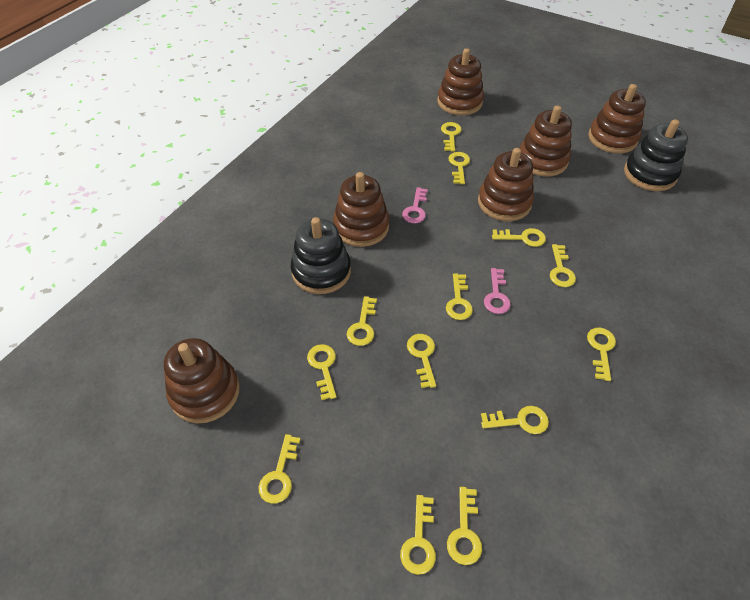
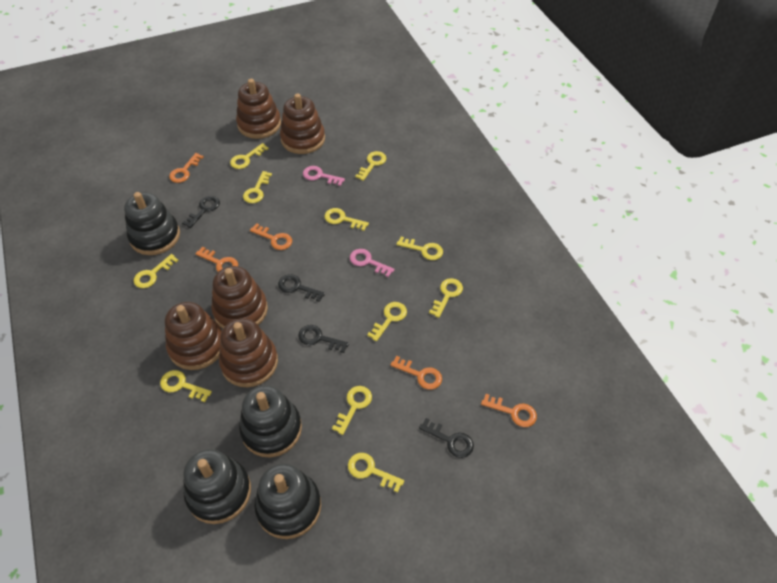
black key: none = 0 -> [182,196,220,228] [278,274,325,302] [298,325,349,353] [419,418,474,458] = 4
black stacking toy: [290,217,351,294] [624,119,688,191] = 2 -> [124,192,180,255] [183,449,251,524] [239,385,302,457] [254,464,321,539] = 4
brown stacking toy: [164,338,240,423] [333,172,389,247] [437,48,484,115] [478,148,534,221] [519,106,572,177] [588,84,646,154] = 6 -> [165,302,222,370] [211,266,268,328] [219,318,278,387] [236,79,281,139] [280,93,325,154] = 5
orange key: none = 0 -> [169,153,204,183] [195,247,238,272] [250,223,292,250] [390,356,442,390] [481,394,537,427] = 5
yellow key: [258,434,300,504] [307,344,336,400] [346,296,377,346] [400,495,436,575] [407,334,436,388] [441,122,462,152] [446,273,473,320] [447,487,482,565] [449,152,470,184] [481,406,549,434] [492,228,546,247] [550,244,576,287] [587,327,616,381] = 13 -> [134,254,179,288] [160,370,212,402] [230,143,269,169] [243,171,272,203] [324,208,369,231] [332,386,372,435] [348,453,404,493] [355,151,386,181] [367,302,407,341] [396,237,443,260] [429,278,463,318] = 11

